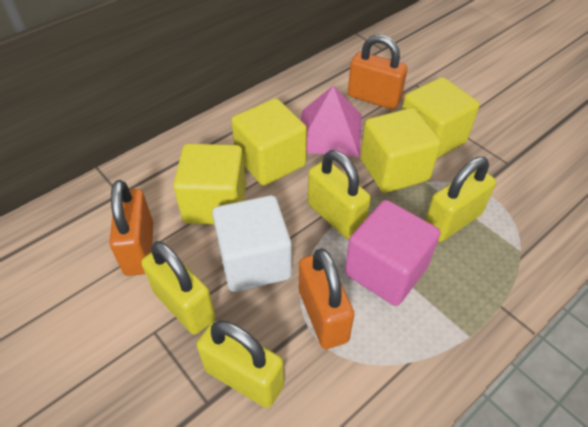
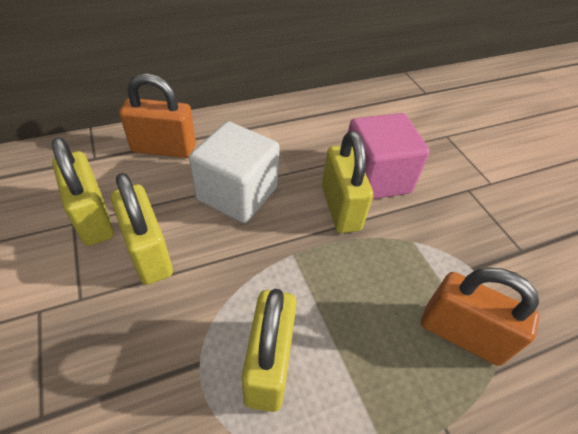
orange padlock: [109,180,153,276] [299,248,354,349] [348,34,408,110] = 3 -> [119,74,196,158] [421,267,540,366] = 2
pink pyramid: [301,86,362,157] = 1 -> none = 0
yellow cube: [173,144,246,225] [231,98,307,186] [360,108,441,193] [402,77,480,158] = 4 -> none = 0

